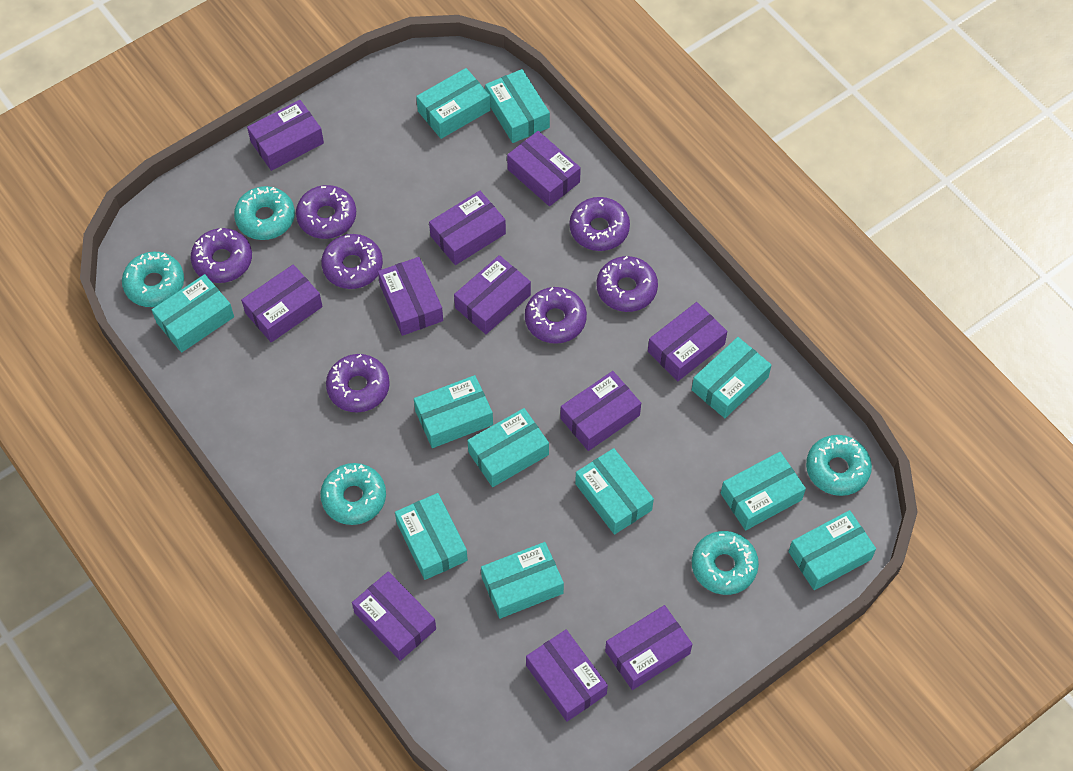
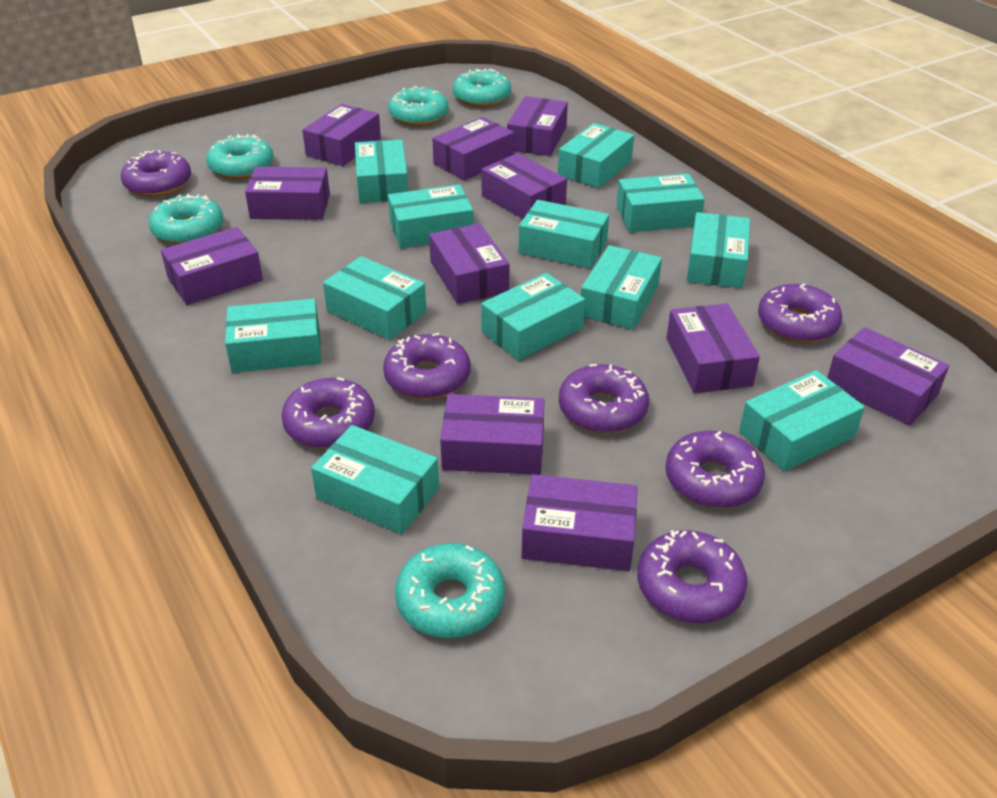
turquoise box: [152,274,234,353] [395,493,468,580] [414,375,493,448] [416,68,490,139] [467,408,549,487] [481,542,564,619] [485,69,550,143] [575,448,654,535] [692,337,772,418] [721,452,806,530] [788,510,876,590] = 11 -> [225,299,321,373] [311,425,439,534] [323,256,426,340] [355,140,408,203] [388,184,473,248] [481,273,585,360] [519,200,609,269] [558,123,634,188] [581,245,662,330] [617,174,705,232] [687,212,750,288] [739,370,865,471] = 12

